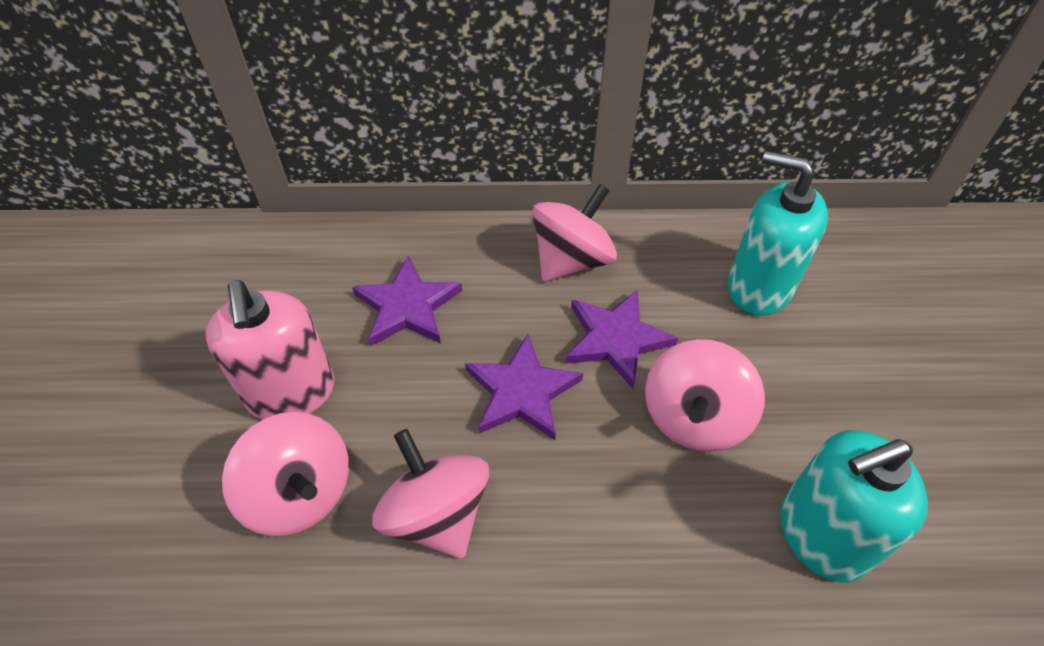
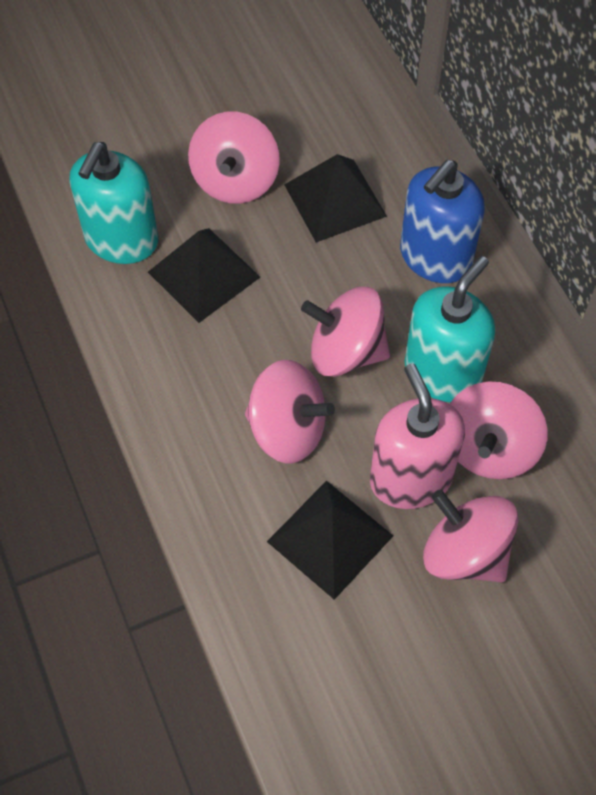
black pyramid: none = 0 -> [148,228,260,323] [267,481,393,600] [284,154,387,243] = 3
blue soap dispenser: none = 0 -> [400,160,485,283] = 1
pink spinning top: [222,412,349,536] [372,429,489,559] [532,184,617,282] [645,339,765,452] = 4 -> [188,112,280,204] [245,360,335,463] [301,287,390,377] [423,489,518,582] [450,382,548,479] = 5
purple star: [352,255,462,346] [465,334,583,440] [565,290,678,389] = 3 -> none = 0

